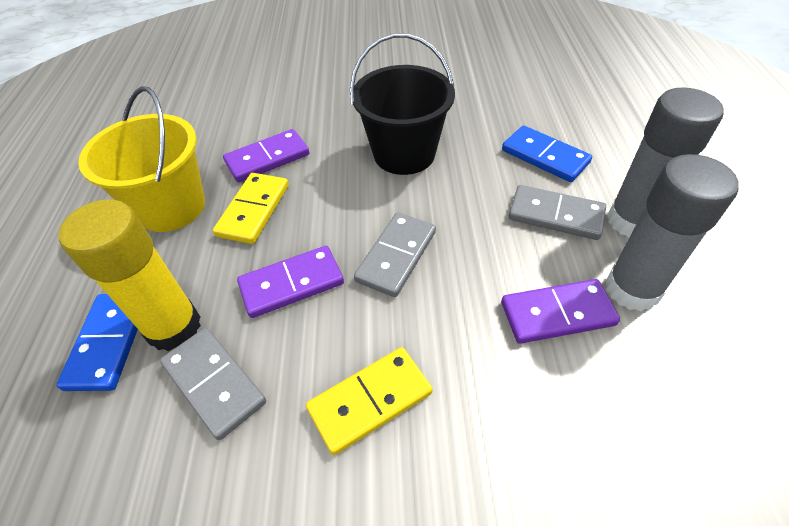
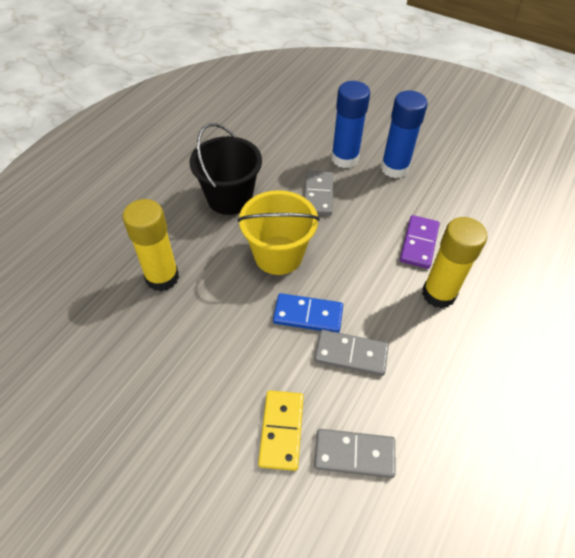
blue domino: [56,294,138,391] [502,125,592,182] = 2 -> [273,293,343,333] = 1
blue glue stick: none = 0 -> [331,81,370,168] [381,91,428,178] = 2
grey glue stick: [605,154,739,311] [607,87,724,237] = 2 -> none = 0
purple domino: [223,129,310,182] [237,246,344,318] [501,279,620,344] = 3 -> [400,215,440,269] = 1
yellow domino: [213,173,289,244] [306,347,433,455] = 2 -> [258,390,304,471] = 1
yellow glue stick: [59,199,201,351] = 1 -> [122,199,179,292] [422,217,487,308] = 2

